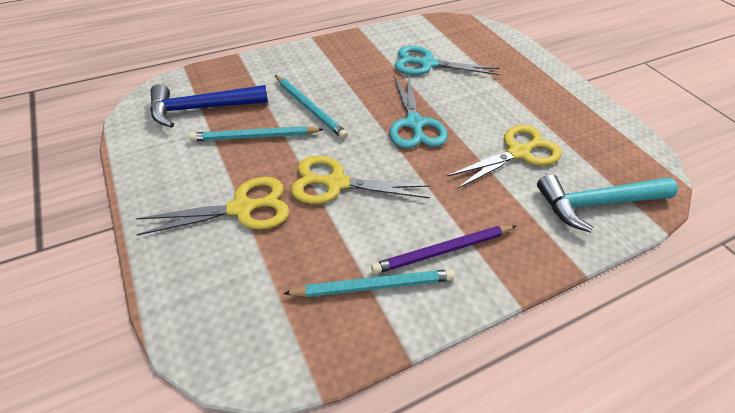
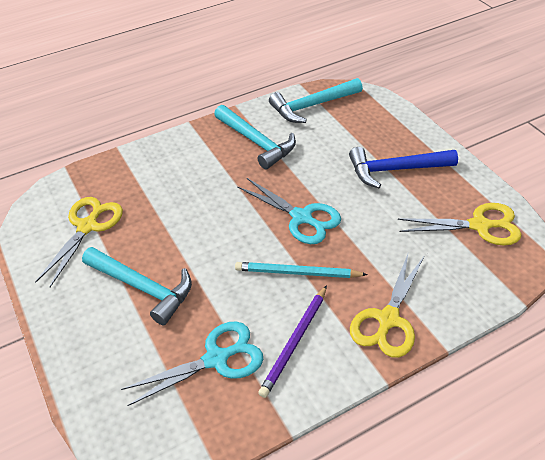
turquoise hammer: [537,174,678,233] = 1 -> [82,247,192,325] [214,105,296,169] [269,78,363,123] = 3
turquoise pencil: [189,126,324,142] [275,75,348,139] [283,269,455,297] = 3 -> [235,262,368,278] = 1

